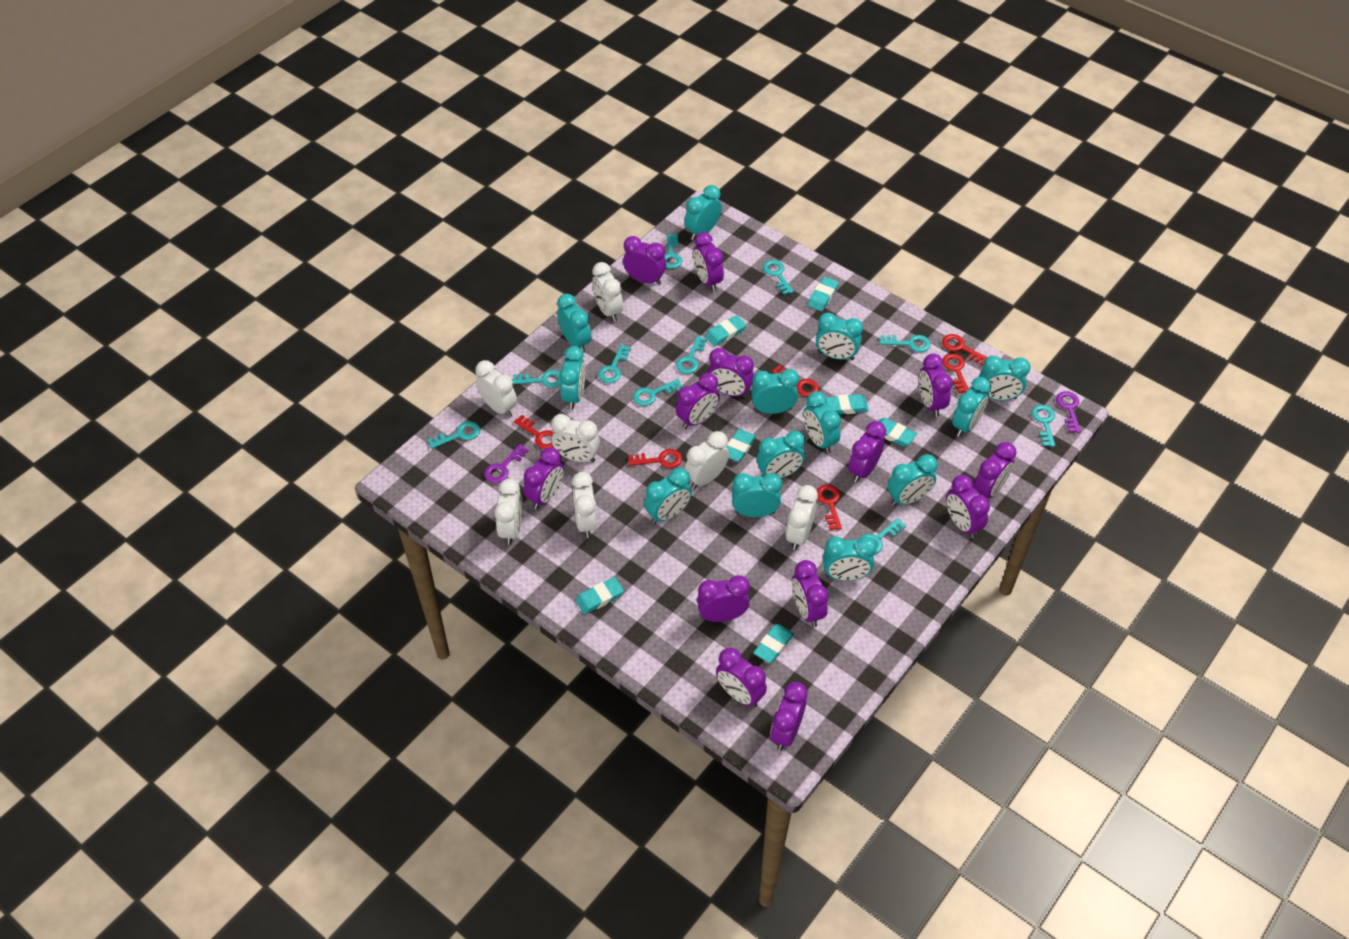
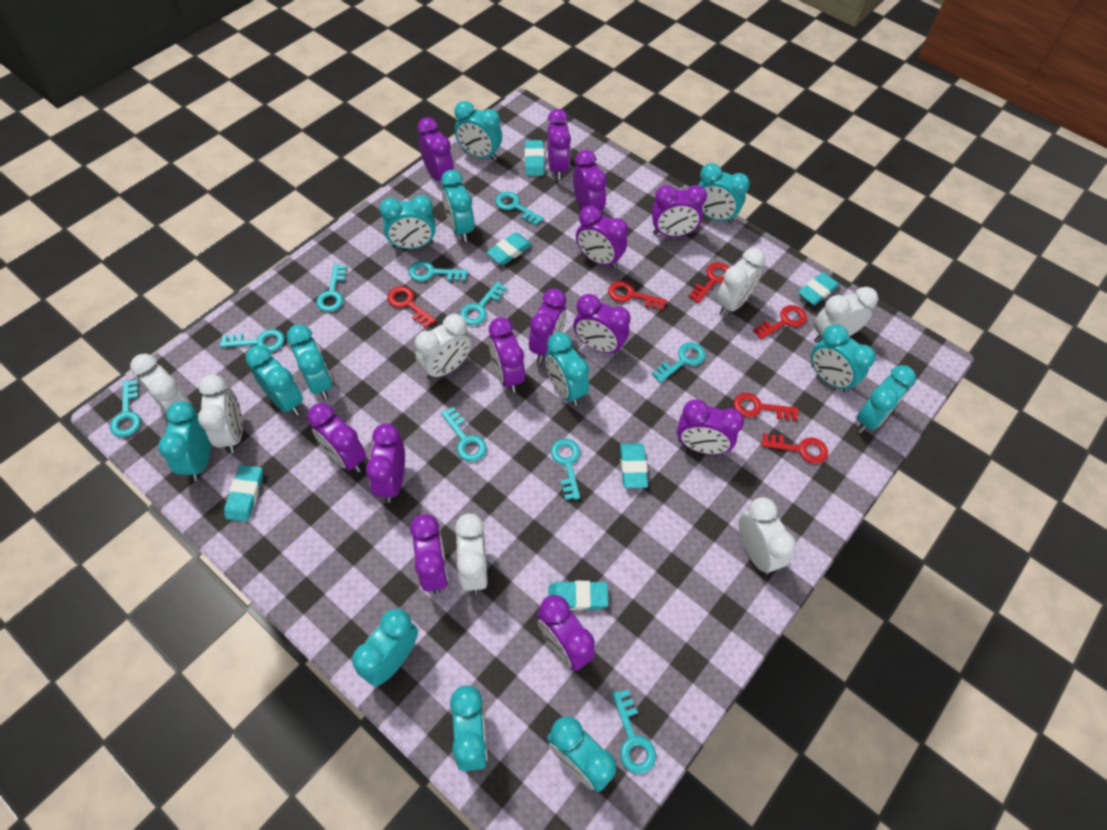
purple key: [484,444,529,483] [1056,391,1081,433] = 2 -> none = 0
turquoise eraser: [575,577,624,614] [705,315,746,346] [727,429,756,462] [753,624,794,663] [808,277,839,311] [826,394,869,414] [878,418,917,447] = 7 -> [224,465,263,522] [486,232,532,265] [525,140,544,176] [549,581,608,610] [620,443,648,488] [798,272,839,305] = 6

